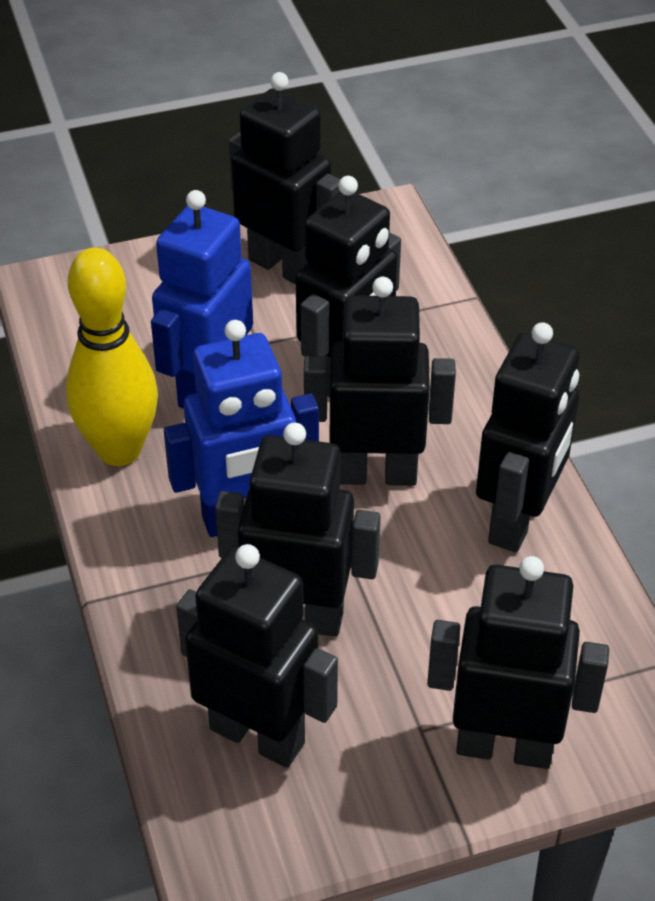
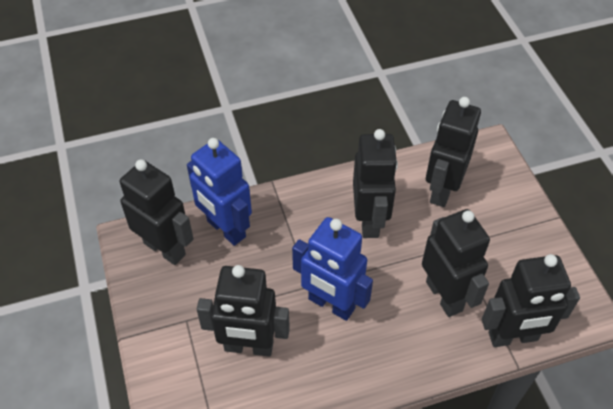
black robot: [176,544,338,768] [215,423,381,637] [229,72,340,284] [296,176,401,398] [304,277,456,486] [427,556,609,769] [476,322,580,552] = 7 -> [120,159,194,265] [197,265,290,357] [353,129,398,238] [422,209,490,317] [426,97,481,207] [482,254,580,347] = 6
yellow bowling pin: [66,248,158,466] = 1 -> none = 0

